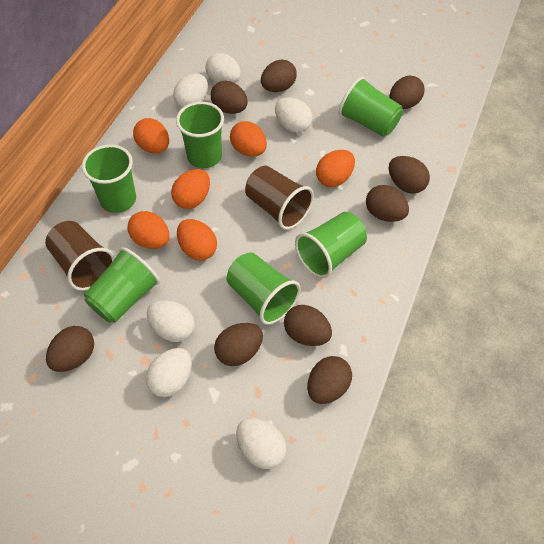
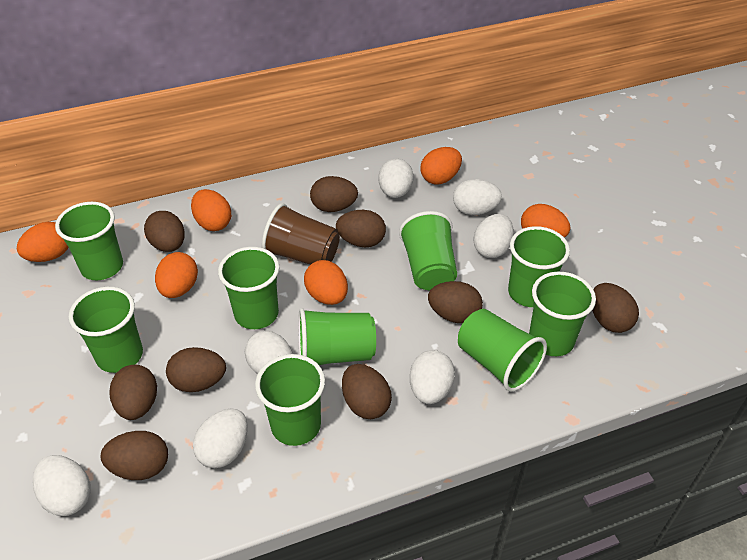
brown cup: [45,221,115,291] [245,166,314,230] = 2 -> [262,203,340,265] = 1
green cup: [82,144,136,213] [84,247,160,323] [176,102,224,168] [227,252,301,325] [295,212,367,278] [339,77,403,137] = 6 -> [55,202,123,280] [69,287,143,373] [218,247,280,329] [255,354,325,446] [298,308,376,365] [399,211,457,291] [458,309,547,392] [508,226,570,307] [529,272,596,356] = 9
white egg: [146,348,192,397] [147,300,195,342] [173,73,208,108] [206,53,241,83] [236,418,286,469] [275,97,313,133] = 6 -> [33,455,91,516] [193,409,248,468] [245,331,293,374] [378,159,414,198] [410,350,455,404] [453,179,502,215] [473,214,514,258] = 7

